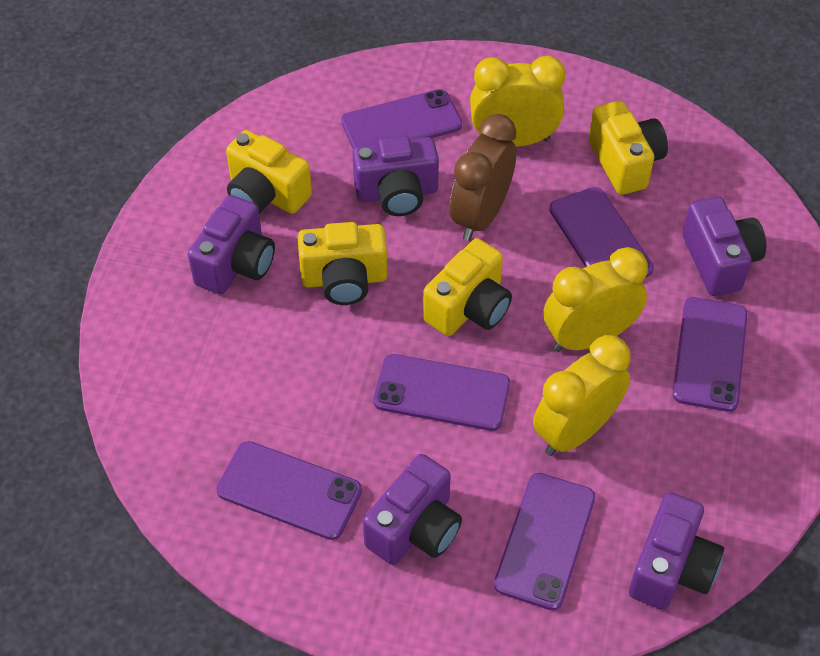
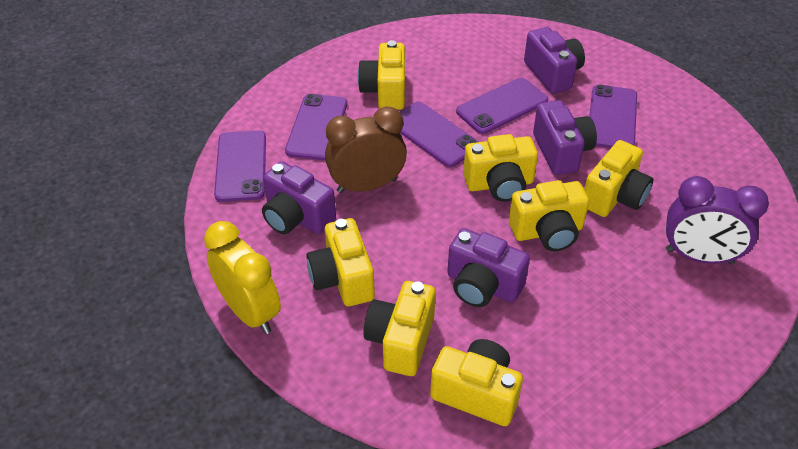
purple camera: [188,195,275,294] [352,135,439,216] [363,454,462,565] [629,492,724,610] [682,197,766,296] = 5 -> [262,161,336,234] [447,228,530,307] [524,27,585,94] [533,100,597,175] = 4
purple clock: none = 0 -> [666,176,769,264] = 1
purple phone: [216,441,362,540] [341,89,462,148] [373,354,510,431] [494,473,595,610] [549,187,654,278] [673,297,747,412] = 6 -> [214,130,266,202] [285,94,347,160] [399,102,479,167] [456,78,548,134] [589,85,637,148] = 5
yellow camera: [226,130,312,214] [298,222,387,305] [423,238,512,336] [589,101,668,195] = 4 -> [306,218,375,306] [358,40,405,110] [363,281,436,376] [430,339,523,426] [463,134,538,202] [509,180,589,251] [584,140,653,217] = 7
yellow clock: [470,56,565,147] [533,335,631,456] [544,247,648,352] = 3 -> [204,221,281,334] = 1

